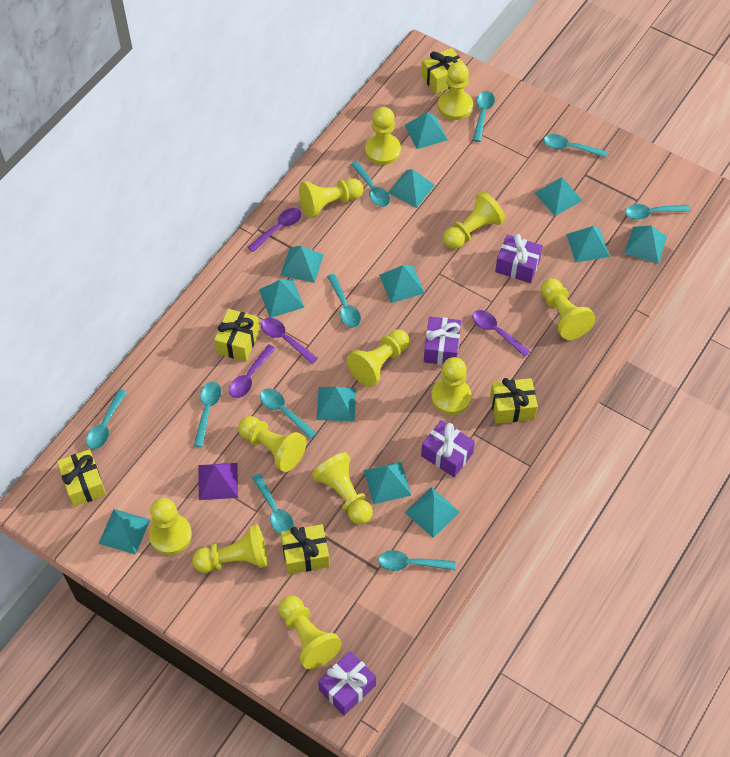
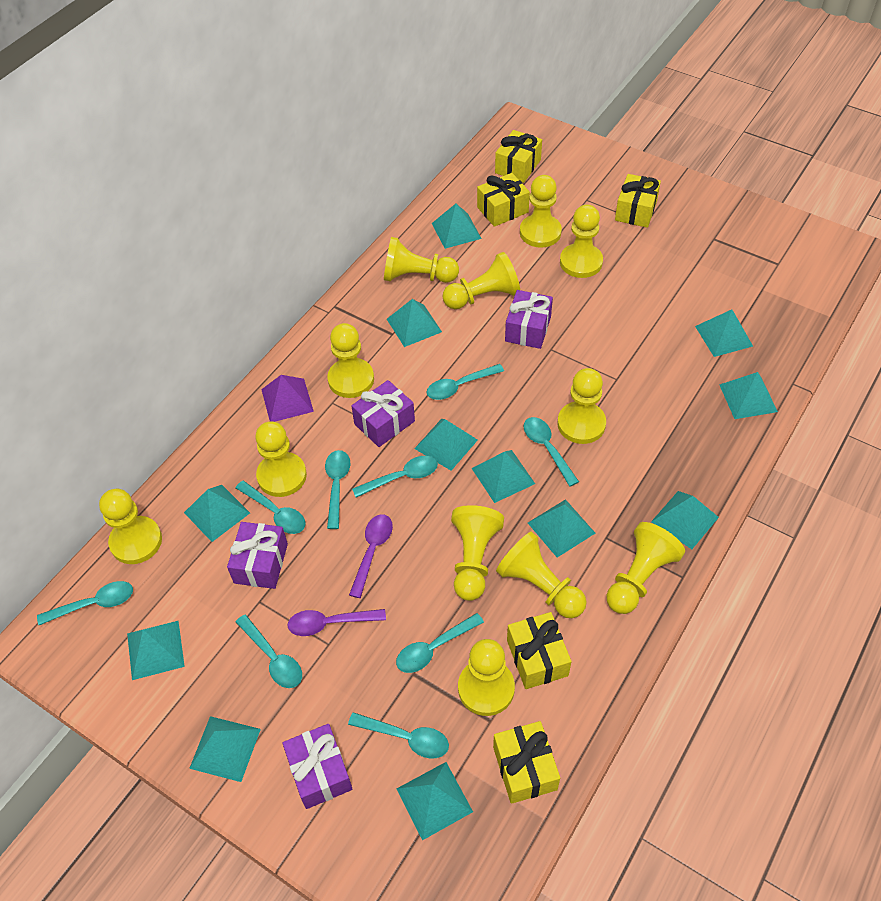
purple spoon: [229,344,276,398] [248,208,301,252] [261,318,318,364] [472,310,530,357] = 4 -> [287,609,386,636] [349,514,393,598] = 2
turquoise spoon: [86,389,127,449] [193,382,221,447] [252,473,294,534] [260,389,317,439] [327,274,361,328] [351,161,390,207] [378,550,456,571] [473,91,495,142] [544,134,607,158] [625,204,690,220] = 10 -> [37,581,133,625] [236,481,306,534] [236,614,302,688] [325,450,350,529] [348,712,449,758] [352,456,438,498] [396,613,484,673] [426,364,504,400] [524,417,579,487] = 9

